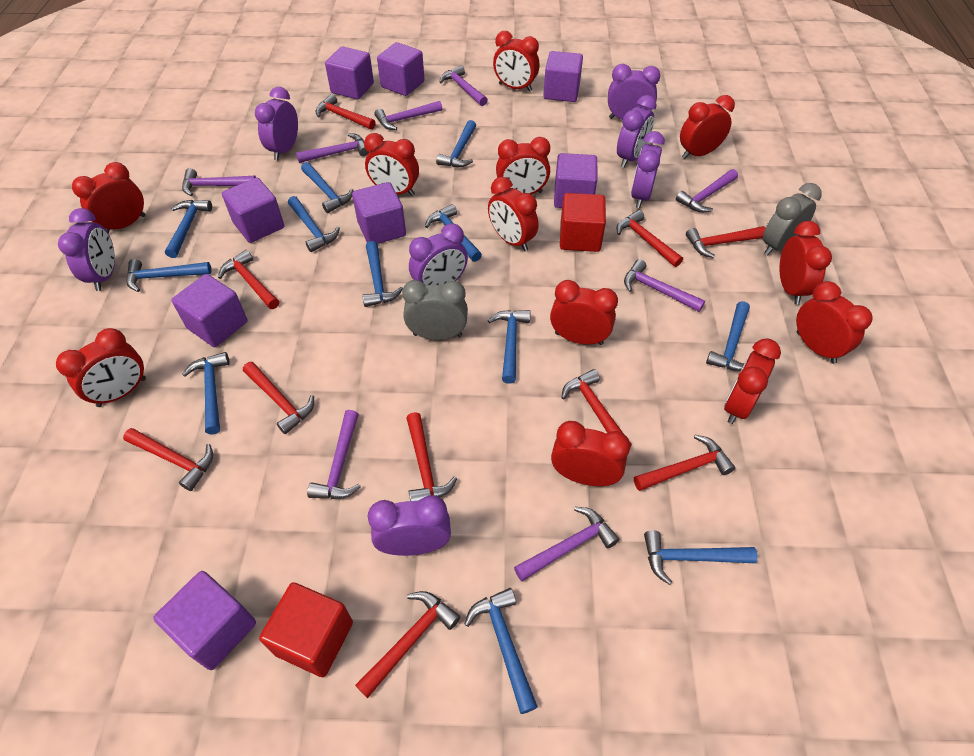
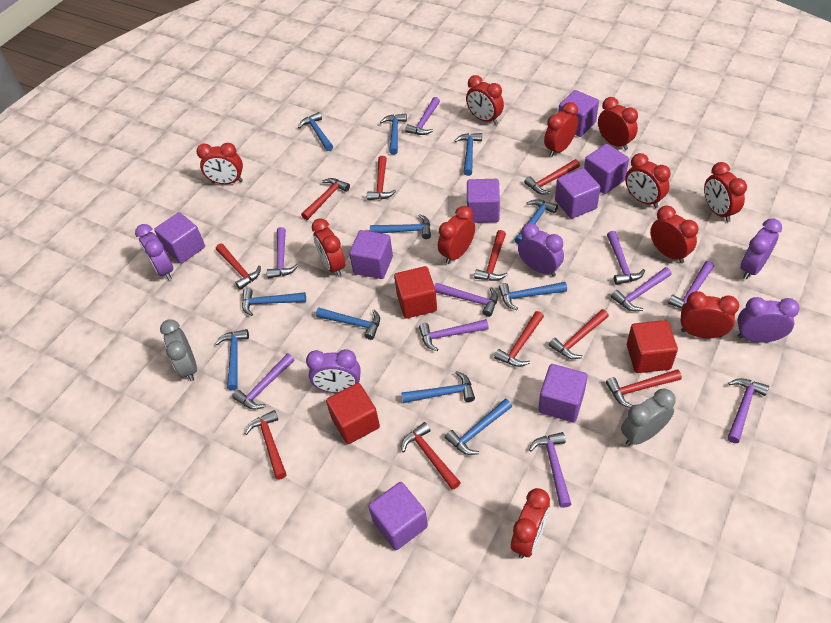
blue hammer: [127,259,211,292] [165,200,212,258] [182,352,230,435] [288,196,340,252] [301,162,353,213] [362,241,403,307] [425,204,482,262] [436,120,476,167] [464,588,538,714] [488,310,531,384] [644,530,757,585] [706,301,750,371] = 12 -> [215,329,249,390] [242,288,306,316] [298,112,333,151] [316,308,380,340] [370,214,431,239] [380,113,407,155] [401,371,475,403] [445,399,512,455] [454,133,482,176] [499,282,567,310] [515,199,558,244] = 11
purple clock: [58,208,115,291] [255,87,298,160] [368,495,451,556] [409,224,468,286] [608,64,660,120] [617,95,657,168] [631,131,665,208] = 7 -> [135,224,173,280] [306,349,361,393] [518,223,564,277] [737,297,800,343] [741,218,782,279] = 5
purple hammer: [182,168,256,196] [296,133,369,163] [307,410,361,499] [375,101,443,130] [440,65,488,106] [514,507,619,581] [624,259,705,312] [676,169,738,212] = 8 -> [232,353,294,409] [267,227,298,278] [405,97,440,135] [419,319,489,351] [434,283,498,317] [529,432,571,508] [607,231,645,285] [611,267,672,311] [668,261,714,308] [727,378,769,443] = 10
red clock: [56,328,146,407] [72,162,146,234] [364,133,419,196] [488,177,539,251] [493,31,539,92] [496,137,550,194] [550,280,618,345] [551,421,630,486] [680,95,735,159] [724,339,781,424] [780,221,832,304] [796,281,873,364] = 12 -> [196,143,243,184] [312,218,345,277] [438,206,475,264] [466,75,504,125] [511,488,550,558] [544,102,578,157] [598,97,638,150] [625,153,671,208] [650,206,699,263] [681,291,739,338] [704,162,747,222] = 11
red cube: [259,582,353,677] [560,193,606,252] = 2 -> [326,383,380,444] [394,266,437,319] [627,320,678,373] = 3

